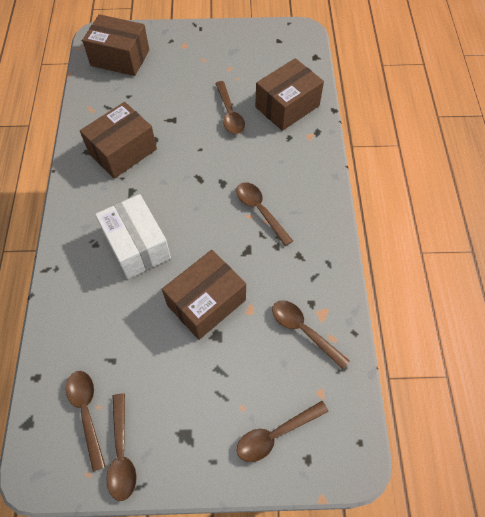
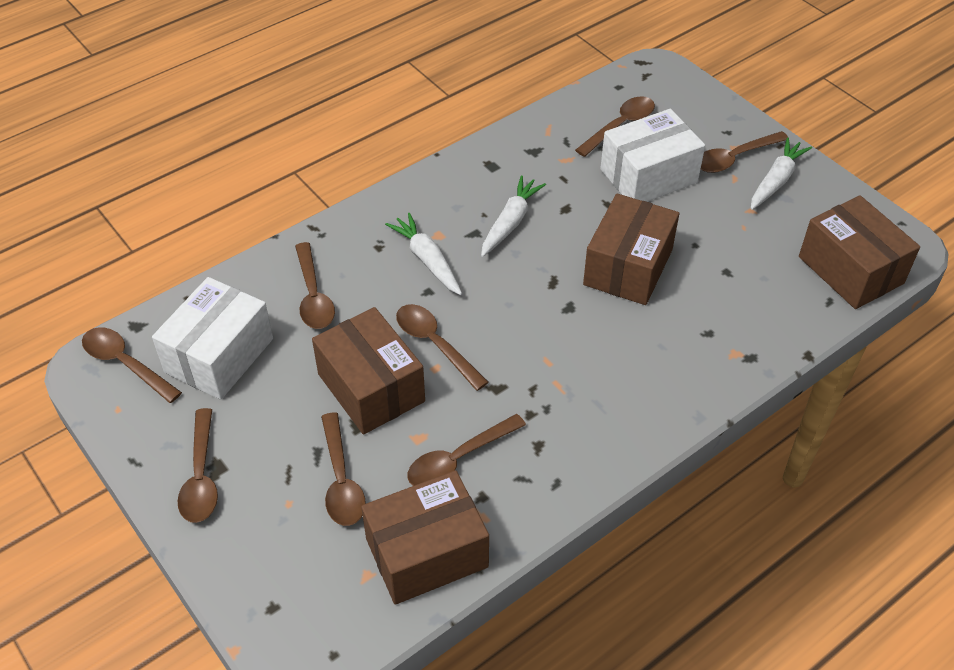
brown spoon: [66,371,106,472] [107,393,137,501] [215,81,245,134] [236,182,293,246] [237,401,329,462] [272,300,350,369] = 6 -> [82,327,182,403] [178,408,218,523] [295,242,335,329] [321,413,366,526] [396,304,489,391] [407,414,526,486] [575,96,655,157] [701,131,789,173] = 8
white box: [95,194,171,279] = 1 -> [152,277,273,400] [600,109,705,202] = 2
white carrot: none = 0 -> [385,213,462,295] [481,175,546,257] [751,137,812,210] = 3

